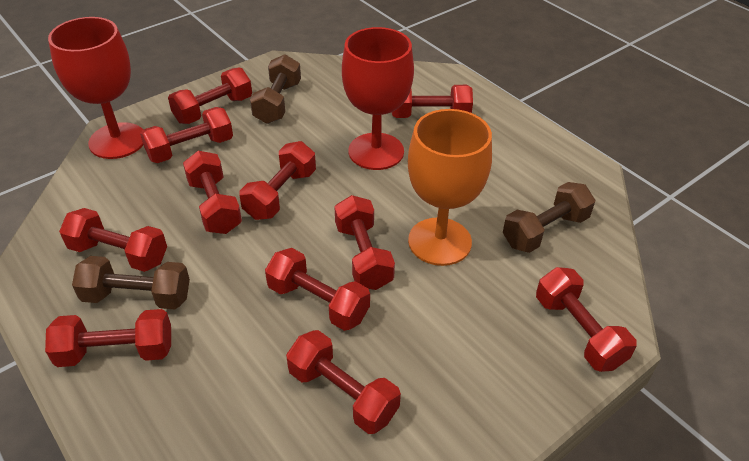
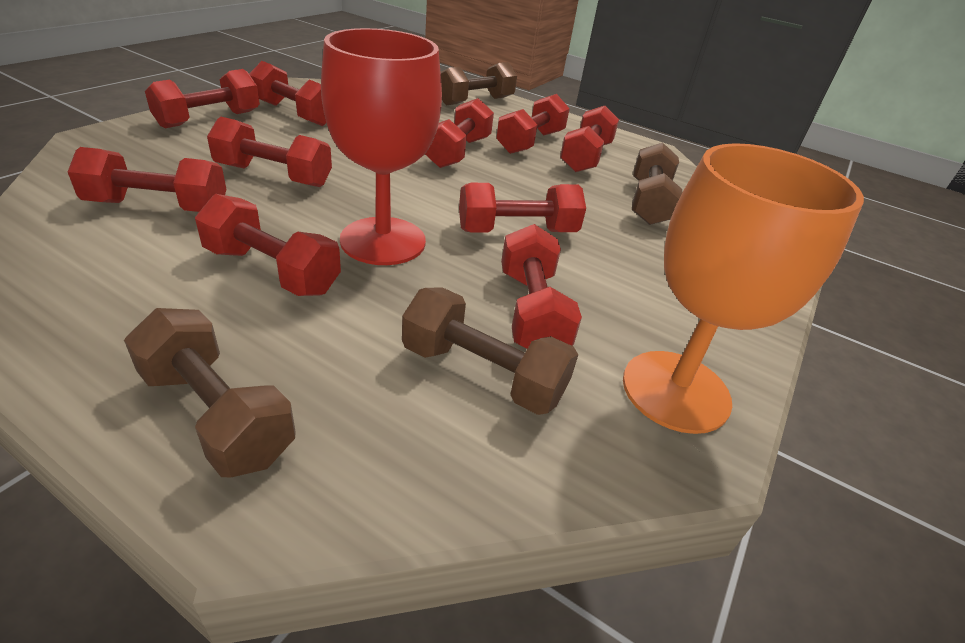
brown dumbbell: [72,256,190,309] [250,54,301,124] [503,182,595,253] = 3 -> [124,308,296,477] [402,287,578,415] [441,62,517,105] [632,143,683,225] = 4
red dumbbell: [45,309,171,367] [59,208,167,272] [140,107,233,163] [168,68,252,124] [183,151,242,234] [239,141,316,220] [265,248,370,331] [286,330,401,434] [335,195,395,290] [392,85,473,118] [536,267,637,372] = 11 -> [68,147,226,212] [145,69,260,128] [195,194,341,296] [207,117,332,187] [249,61,326,126] [425,98,494,168] [459,183,586,232] [496,94,570,154] [501,224,582,349] [560,106,619,172] = 10
red goblet: [48,17,143,159] [342,27,414,170] = 2 -> [321,28,442,265] = 1

